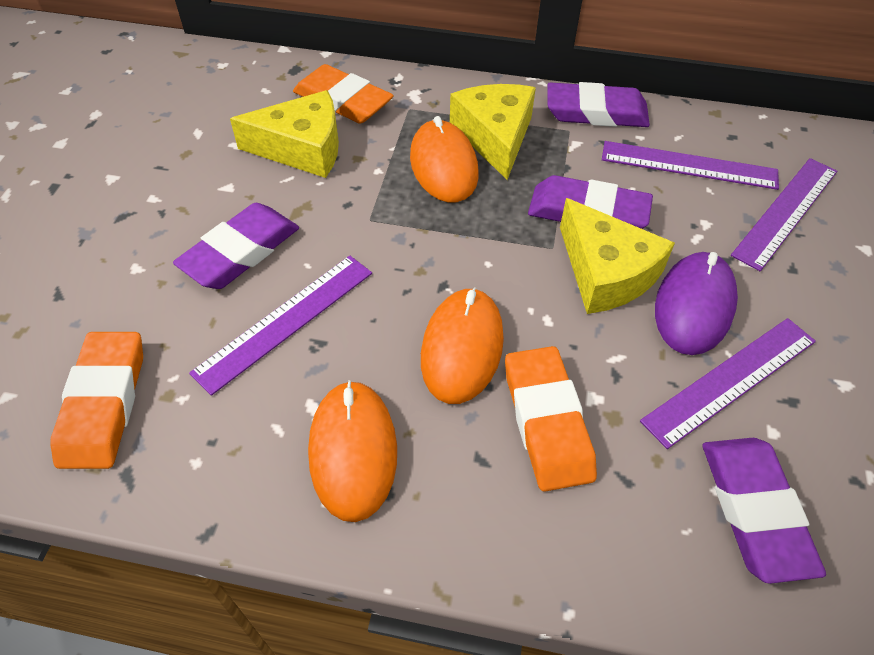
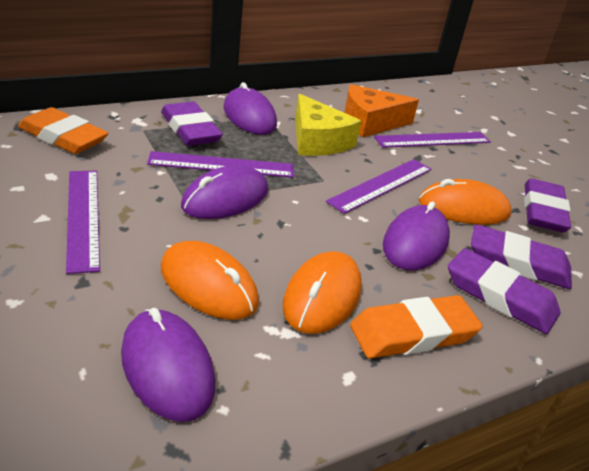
orange cheese: none = 0 -> [344,84,419,137] = 1
orange eraser: [50,332,143,469] [293,64,393,124] [505,346,597,492] = 3 -> [18,107,109,154] [350,295,483,359] = 2
purple mouse: [655,252,738,355] = 1 -> [121,308,215,422] [181,165,268,219] [223,82,277,135] [383,201,450,270] = 4
yellow cheese: [230,90,339,178] [450,84,536,180] [560,198,675,314] = 3 -> [295,94,361,156] = 1

